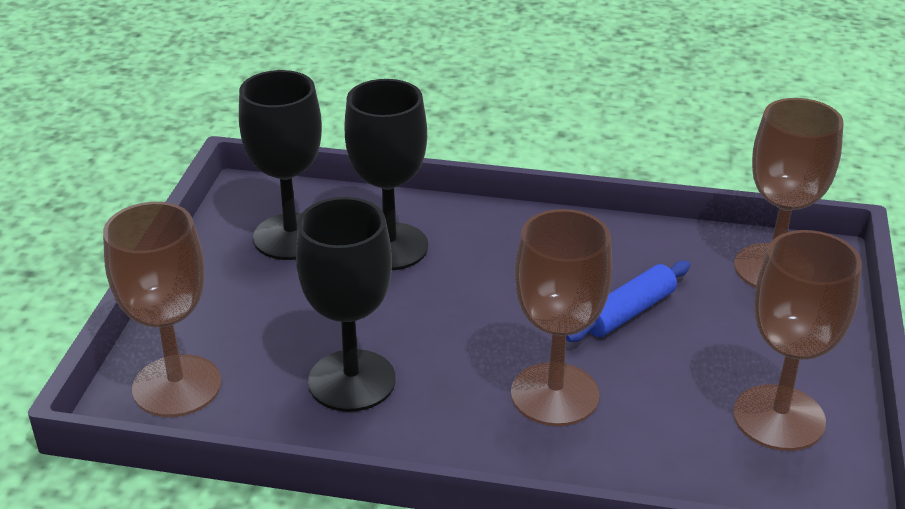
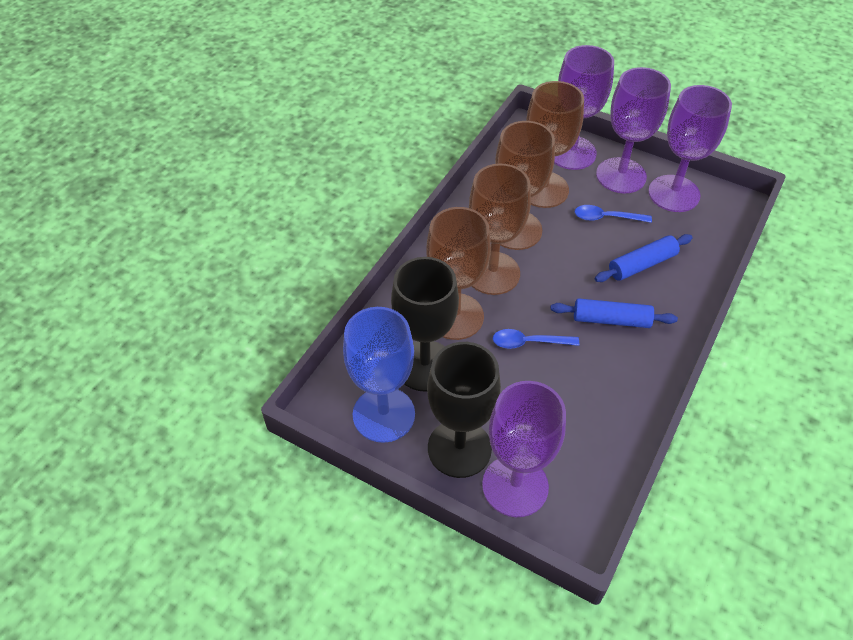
black goblet: [239,70,322,260] [296,197,396,412] [344,79,428,270] = 3 -> [391,257,459,392] [427,342,501,478] = 2
blue goblet: none = 0 -> [343,307,415,443] = 1
blue rolling pin: [566,261,690,342] = 1 -> [550,298,678,328] [594,234,693,282] = 2
blue spoon: none = 0 -> [493,329,579,349] [575,205,652,223] = 2
purple goblet: none = 0 -> [482,381,566,517] [554,45,614,170] [596,67,671,193] [648,85,732,212] = 4

